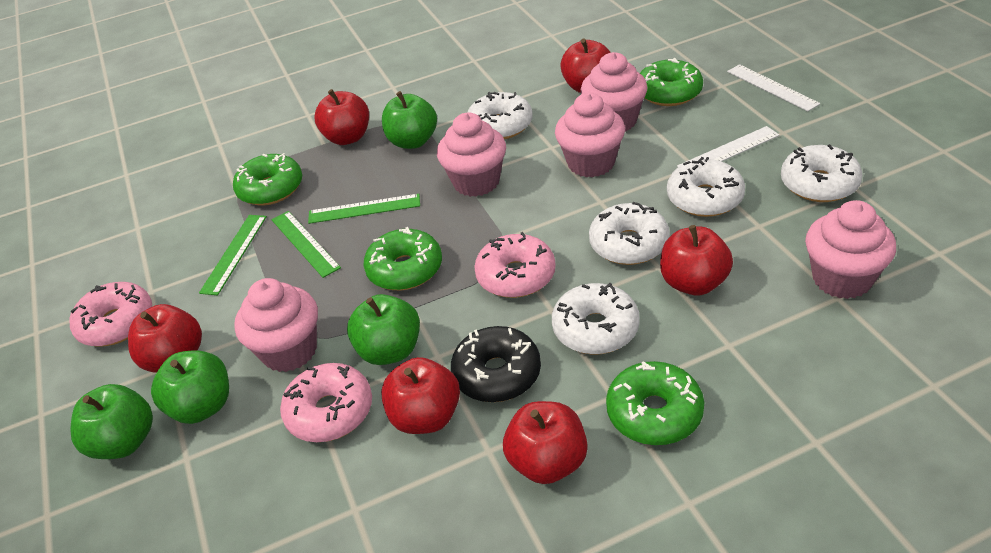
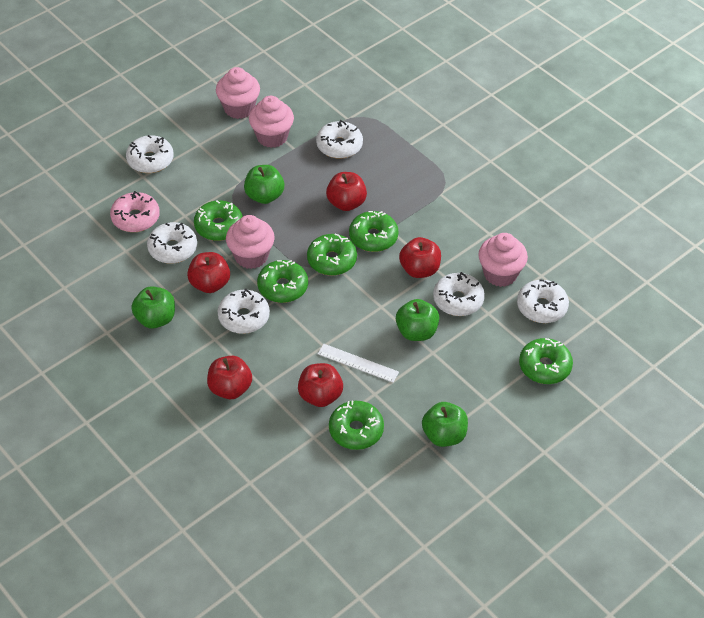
black donut: [451,326,541,402] = 1 -> none = 0
green donut: [233,153,302,205] [364,227,442,290] [606,361,704,445] [640,58,703,106] = 4 -> [194,200,243,241] [257,260,308,303] [307,234,357,276] [329,401,384,450] [349,211,398,252] [519,338,573,384] = 6
green ruler: [199,215,267,295] [271,211,341,278] [308,194,420,224] = 3 -> none = 0
pink cupcake: [234,278,318,372] [437,112,506,197] [555,93,625,178] [581,52,648,132] [805,200,896,299] = 5 -> [216,67,260,119] [226,215,275,269] [249,96,294,148] [478,233,528,287] = 4
pink donut: [69,282,152,347] [280,363,372,442] [474,232,556,298] = 3 -> [110,191,160,232] = 1
red apple: [128,304,202,372] [314,89,369,145] [381,357,460,434] [503,401,588,484] [560,39,611,93] [660,225,733,295] = 6 -> [187,252,230,293] [207,356,252,399] [298,363,343,407] [326,172,367,211] [399,237,441,278] = 5
white donut: [468,92,533,139] [552,283,640,355] [589,202,670,265] [667,157,745,217] [781,144,862,202] = 5 -> [126,135,174,173] [147,222,197,264] [218,289,270,334] [316,120,363,159] [433,272,485,316] [517,279,569,323] = 6
white ruler: [677,126,780,167] [727,64,820,112] = 2 -> [318,344,399,383] = 1

